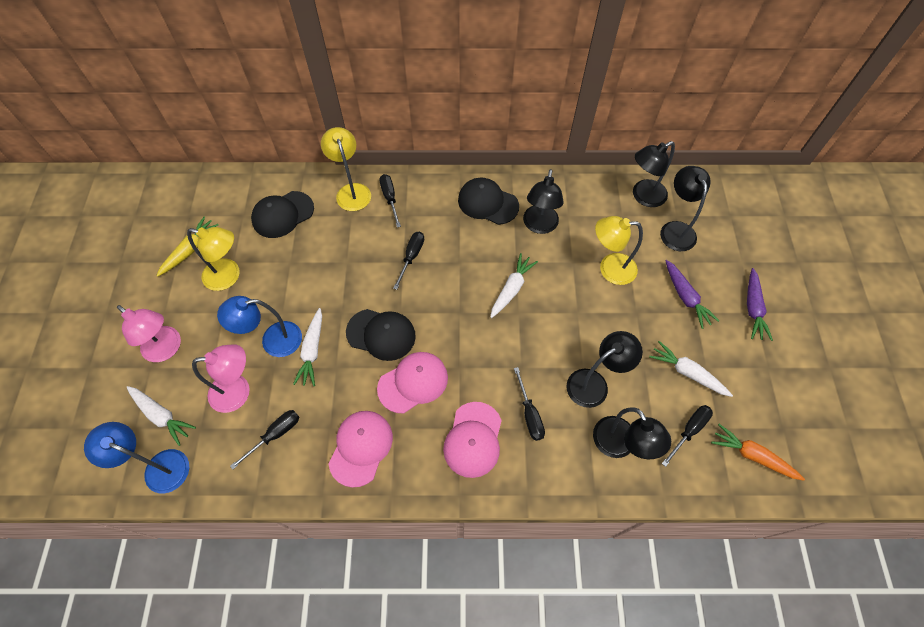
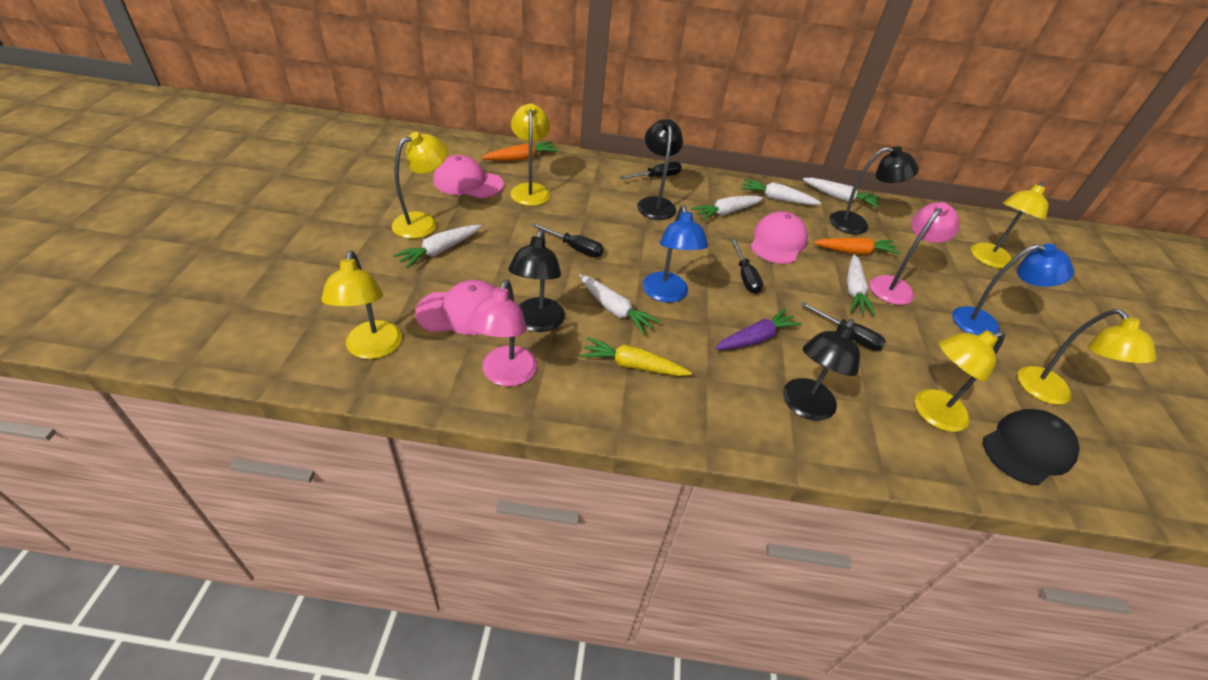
black cap: [251,191,314,238] [346,309,416,361] [458,178,519,225] = 3 -> [983,409,1080,485] = 1
black lamp: [523,169,564,234] [567,331,643,408] [593,407,671,459] [633,141,675,207] [660,166,711,251] = 5 -> [508,229,565,332] [637,119,683,220] [783,319,860,421] [829,147,919,234] = 4
black screwdriver: [230,410,299,470] [379,174,401,227] [393,232,424,290] [514,367,545,441] [662,405,713,467] = 5 -> [531,223,604,257] [620,161,682,179] [731,239,763,294] [801,302,886,351] = 4
orange carrot: [711,424,805,480] = 1 -> [481,141,559,161] [813,238,901,255] = 2
purple carrot: [666,260,719,329] [747,268,773,341] = 2 -> [715,308,802,350] = 1
white carrot: [126,386,196,446] [293,308,322,386] [490,253,538,318] [649,341,733,397] = 4 -> [393,225,481,268] [579,275,661,335] [691,196,763,220] [741,179,821,205] [803,178,881,208] [847,254,876,316] = 6
yellow lamp: [187,227,239,291] [321,127,371,211] [595,216,643,285] = 3 -> [321,251,402,359] [392,132,448,239] [510,103,550,206] [915,330,1006,432] [971,182,1048,269] [1017,309,1156,405] = 6

